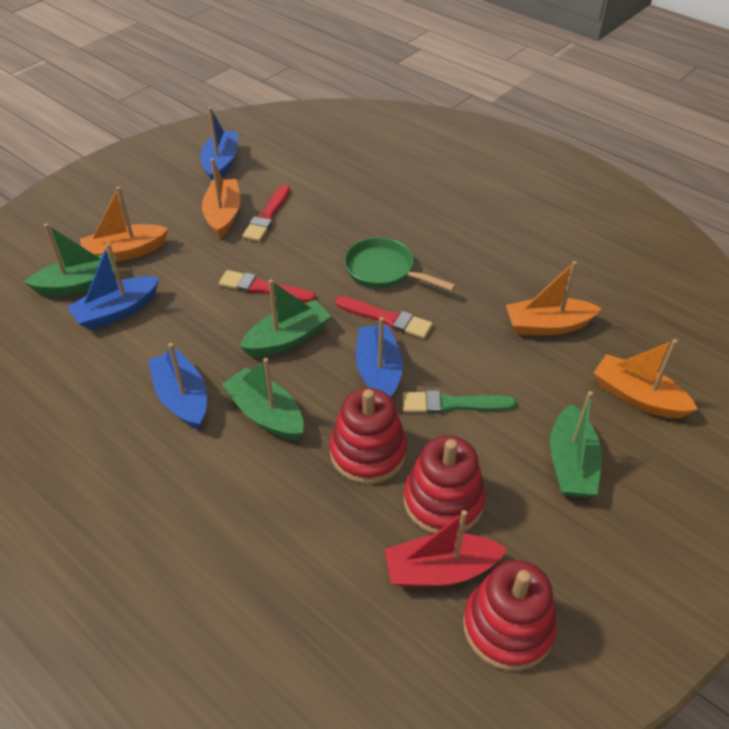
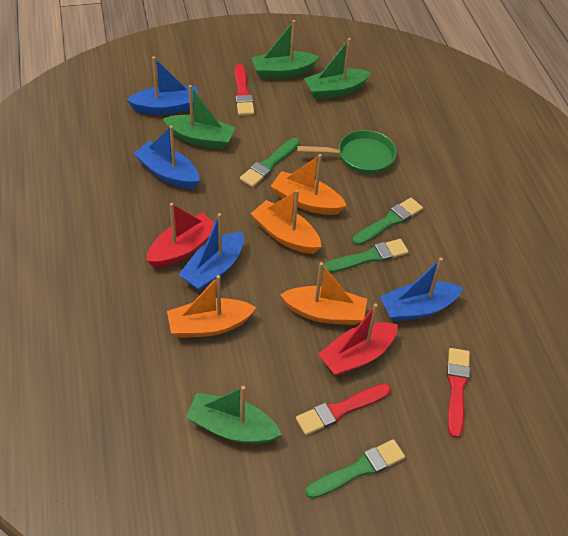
green brush: [403,390,516,414] = 1 -> [240,138,300,187] [306,439,405,499] [323,239,409,273] [353,198,423,245] = 4
red boat: [384,510,507,587] = 1 -> [146,203,215,268] [318,303,398,376] = 2
red stacking toy: [329,388,407,484] [404,436,486,534] [463,560,557,671] = 3 -> none = 0

